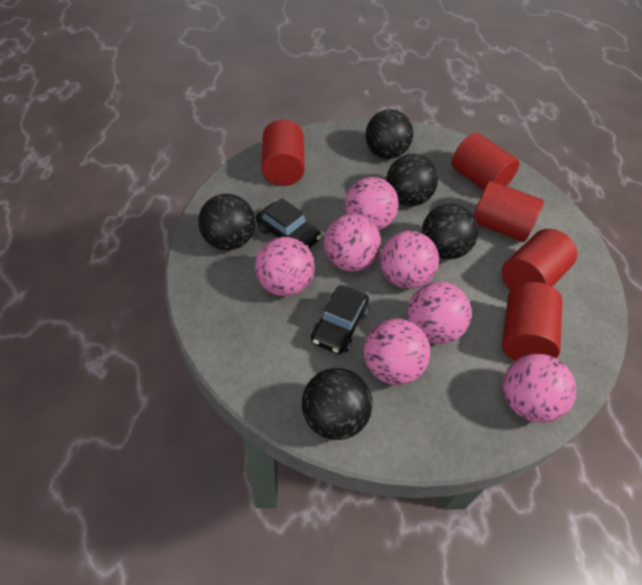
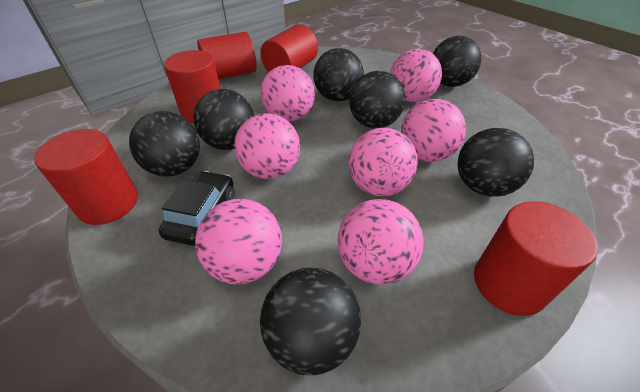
black ball: [198,194,255,250] [302,368,373,440] [365,109,413,159] [386,154,438,206] [421,204,478,259] = 5 -> [129,111,200,176] [193,89,255,150] [260,268,361,375] [313,48,364,102] [349,71,405,128] [433,36,482,87] [457,128,534,197] = 7
black car: [256,198,321,249] [311,285,369,354] = 2 -> [159,171,235,246] = 1

